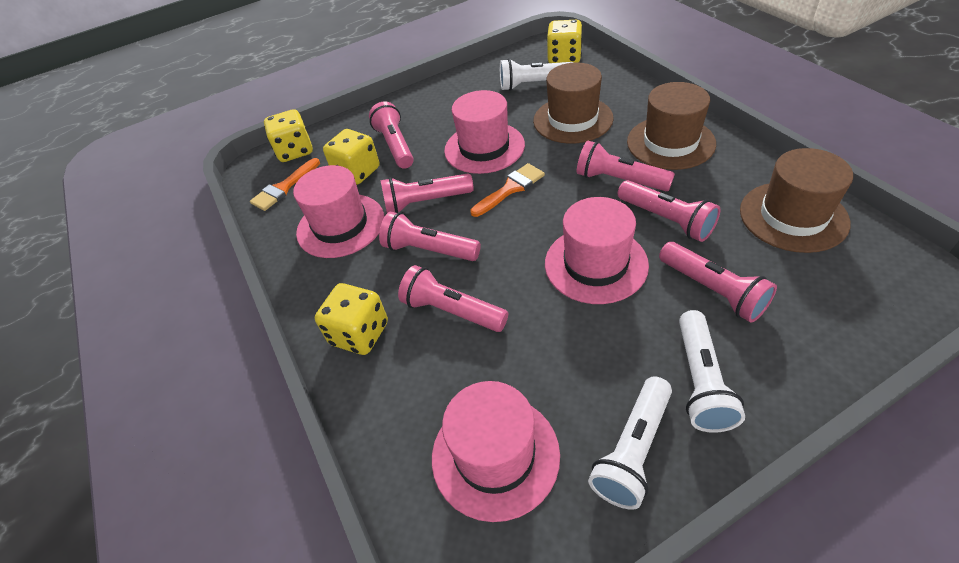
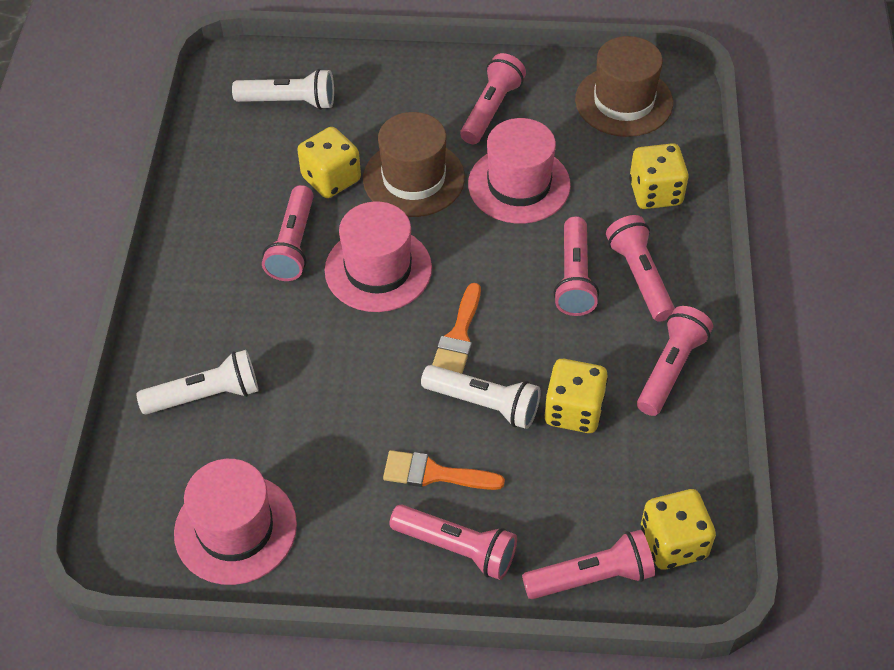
brown hat: [533,62,614,144] [627,82,716,170] [740,148,853,253] = 3 -> [363,112,465,217] [575,36,673,137] = 2
pink hat: [293,165,384,258] [432,381,560,522] [444,90,525,174] [545,197,649,304] = 4 -> [174,459,297,585] [325,201,432,312] [468,118,571,224] = 3

